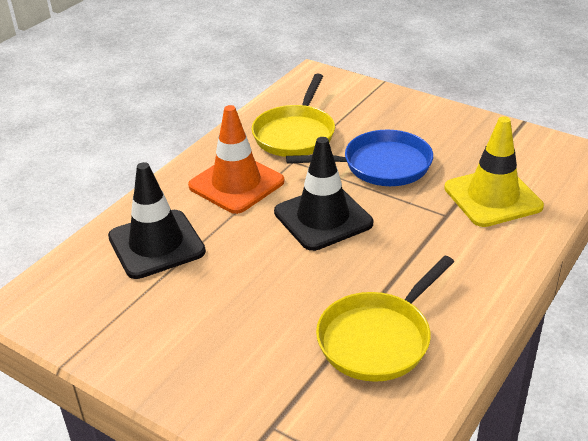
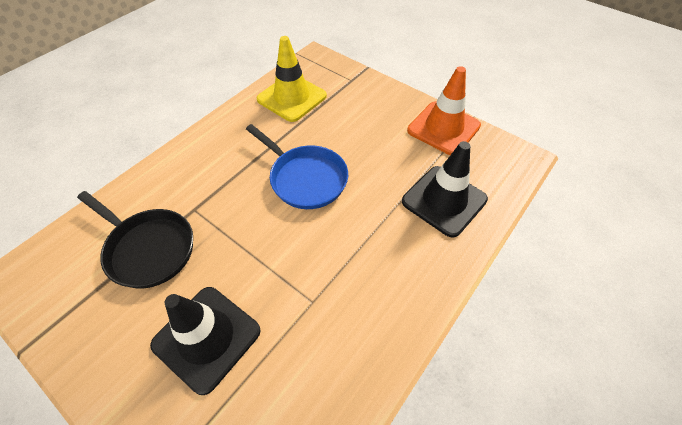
black pan: none = 0 -> [77,191,193,288] = 1
yellow pan: [252,73,335,157] [316,256,454,382] = 2 -> none = 0

